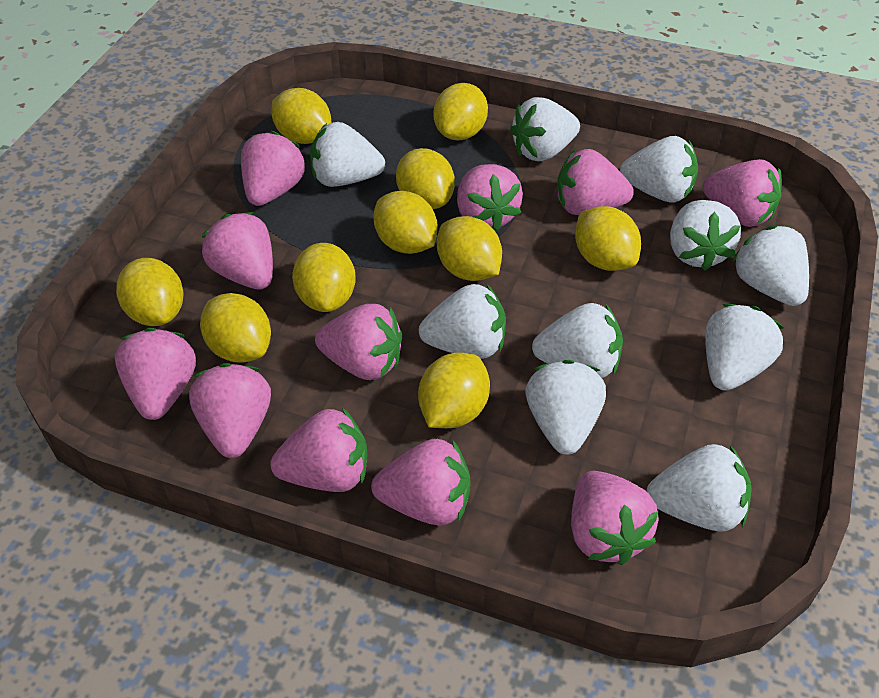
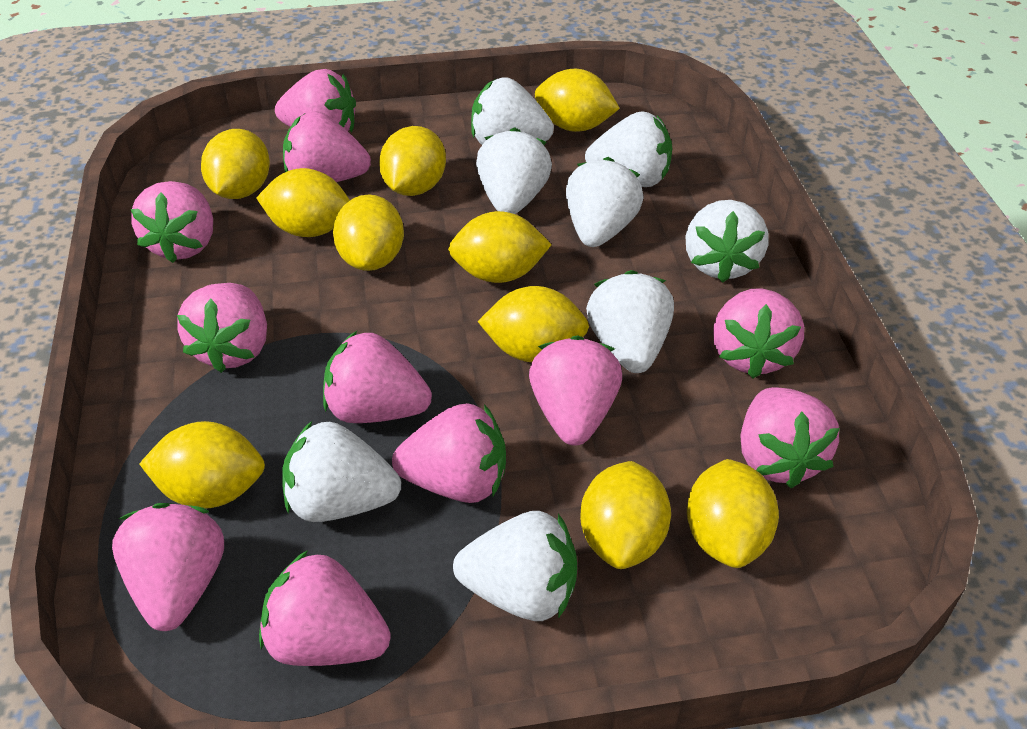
white strawberry: [310,122,385,187] [419,284,506,359] [510,97,580,161] [526,360,606,455] [532,303,623,378] [620,136,698,202] [647,444,752,532] [670,200,741,271] [705,304,784,391] [732,225,809,306] = 10 -> [282,421,401,522] [453,511,577,621] [471,78,554,145] [476,127,552,214] [566,157,644,247] [585,111,672,187] [586,270,674,373] [686,200,769,283] = 8

